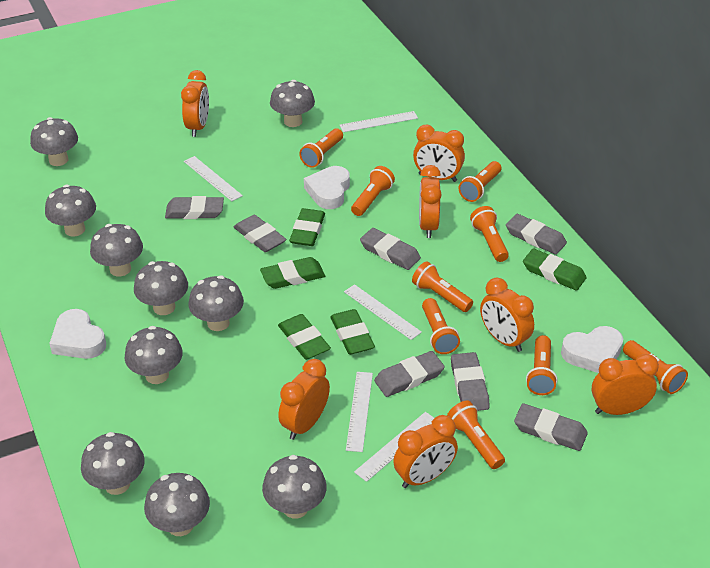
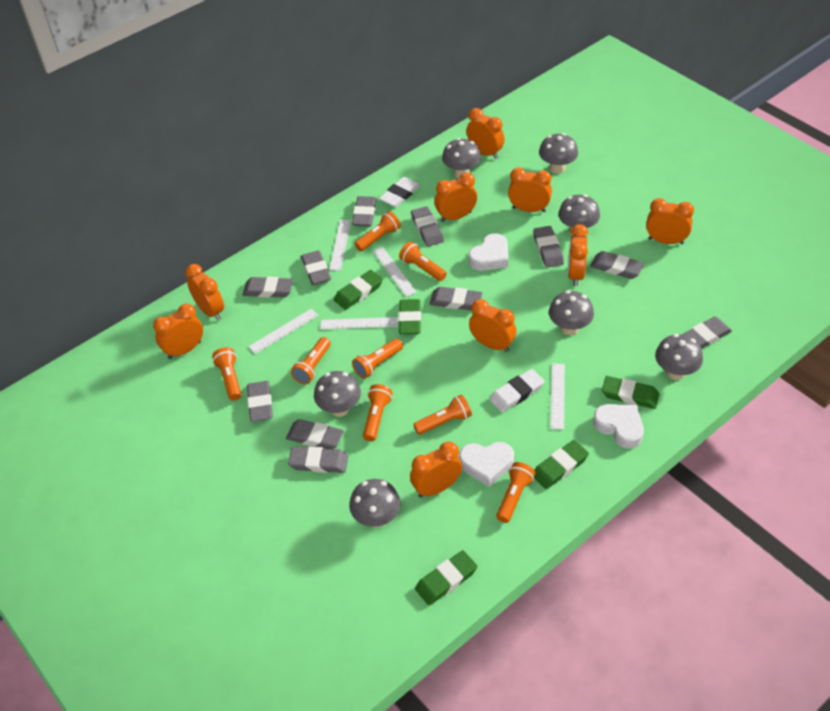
grey eraser: [165,196,224,219] [234,215,286,252] [360,228,421,270] [374,351,445,397] [451,352,490,411] [506,214,567,255] [514,403,588,451] = 7 -> [243,277,293,298] [247,381,273,422] [286,419,344,449] [288,446,348,473] [301,250,331,285] [352,196,376,226] [411,206,444,247] [429,287,482,311] [533,226,564,268] [590,251,644,279] [683,316,732,349] = 11
grey mushroom: [30,117,78,166] [45,185,96,237] [81,432,145,495] [90,224,143,276] [125,326,183,384] [134,261,188,315] [144,473,210,536] [188,275,244,331] [262,455,327,519] [270,80,315,127] = 10 -> [314,371,361,417] [349,479,401,528] [442,138,481,178] [539,133,578,174] [549,290,594,335] [558,194,600,235] [655,334,703,380] = 7
orange clock: [181,70,209,137] [279,359,330,440] [393,415,458,488] [413,125,465,182] [419,165,442,238] [480,278,534,352] [591,354,659,415] = 7 -> [153,304,203,359] [185,264,224,321] [410,442,462,498] [435,173,477,222] [466,108,504,159] [469,299,516,352] [508,167,552,212] [568,224,588,286] [646,198,694,244] = 9
orange flashlight: [299,128,343,168] [351,166,395,216] [412,261,473,312] [422,298,460,354] [447,401,505,469] [459,161,501,202] [470,206,509,262] [526,335,557,395] [623,340,688,394] = 9 -> [212,347,241,401] [291,337,331,384] [352,338,403,379] [355,211,401,251] [363,384,393,441] [399,242,447,281] [413,395,472,435] [496,462,535,523] = 8
white eraser: none = 0 -> [379,177,421,207] [489,369,545,413] = 2

